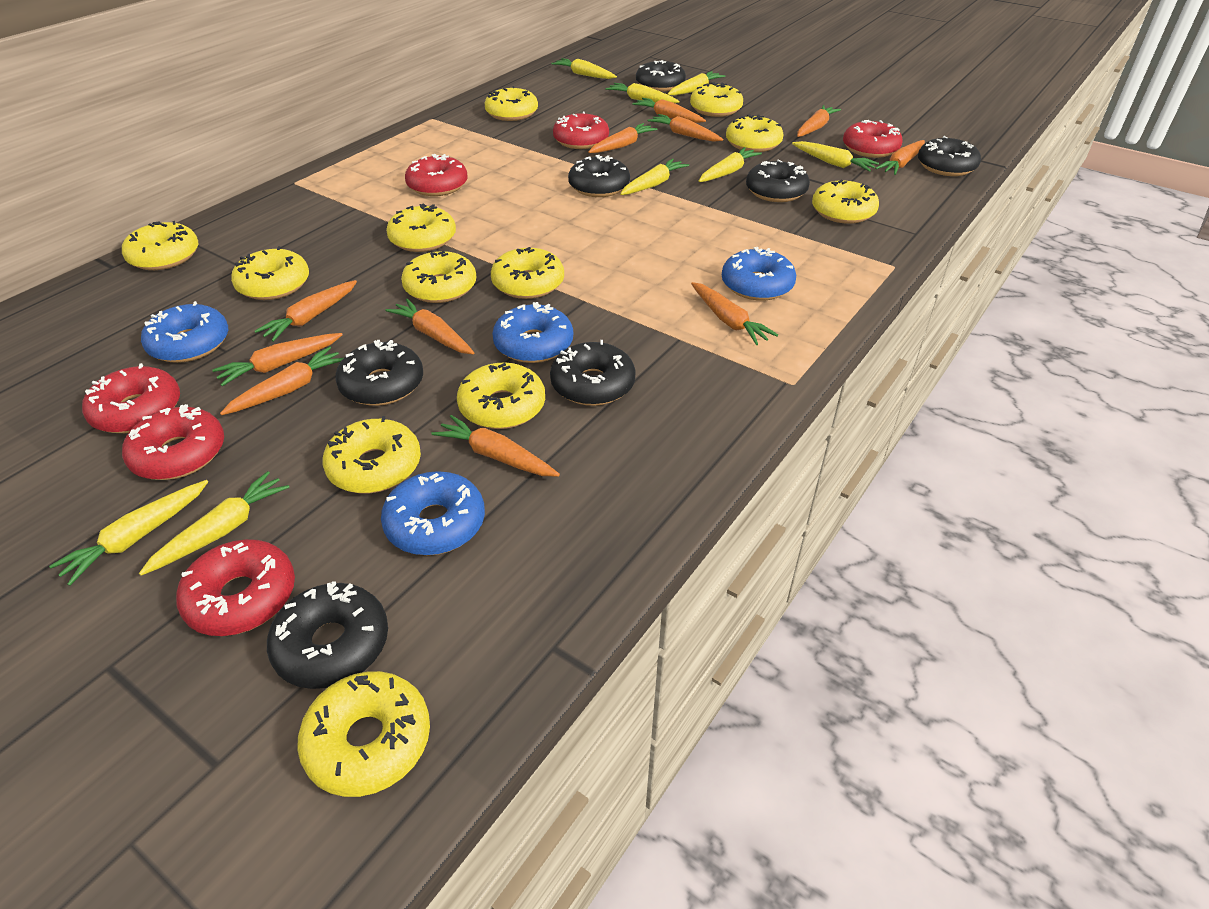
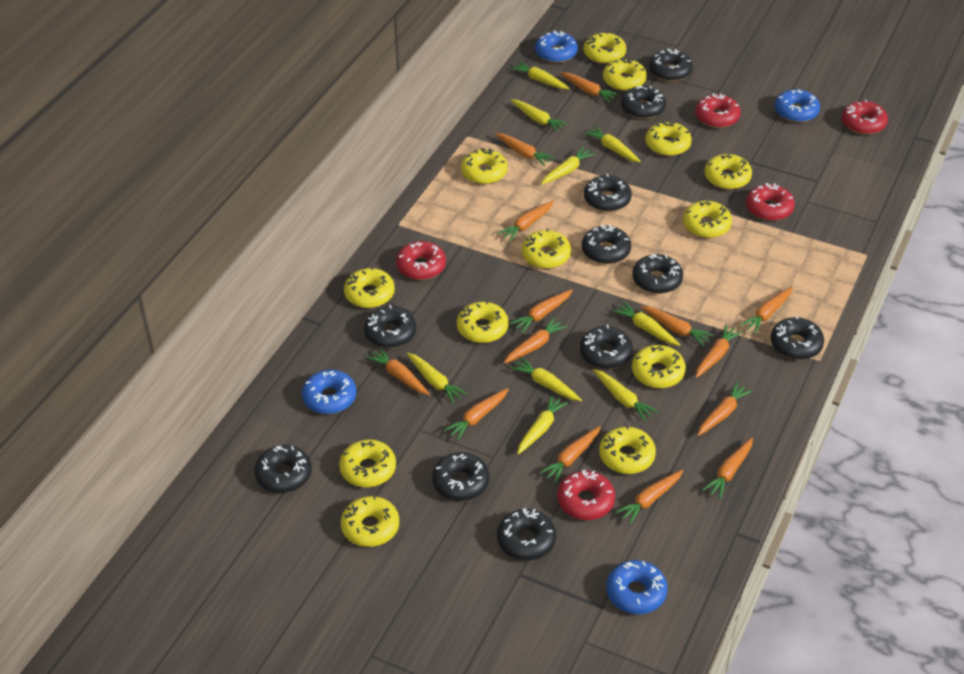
black donut: [267,581,388,689] [335,340,423,406] [550,340,636,406] [568,155,630,197] [636,60,686,92] [746,159,810,202] [918,136,981,176] = 7 -> [254,445,312,493] [364,305,416,348] [432,452,489,501] [497,508,556,560] [580,325,633,369] [582,225,631,264] [584,174,632,212] [621,86,666,119] [632,254,683,294] [649,49,693,82] [771,316,824,360] = 11
orange carrot: [212,333,343,386] [220,346,343,415] [255,280,357,342] [385,299,474,355] [431,415,560,476] [588,123,657,153] [632,98,706,123] [647,114,723,142] [691,282,778,345] [797,105,841,137] [875,140,925,175] = 11 -> [366,348,430,395] [444,388,509,441] [495,133,555,166] [498,201,554,242] [504,317,568,364] [510,289,573,333] [539,426,601,483] [561,72,619,103] [615,470,683,524] [641,306,713,346] [695,324,743,378] [697,382,753,436] [702,438,753,499] [740,287,793,334] = 14
red donut: [82,363,180,433] [122,404,224,480] [176,539,295,636] [405,154,468,196] [553,112,609,149] [843,120,903,158] = 6 -> [396,241,446,280] [557,470,615,520] [695,93,741,128] [746,183,795,221] [842,99,888,135] = 5
yellow carrot: [49,480,208,586] [139,471,290,576] [551,58,617,79] [606,83,680,103] [620,158,689,195] [668,71,725,96] [699,147,762,182] [792,141,879,172] = 8 -> [407,353,468,404] [510,61,570,89] [510,357,582,401] [511,99,568,132] [517,395,569,454] [541,147,595,184] [584,126,641,162] [593,369,658,422] [612,301,680,346] = 9
yellow donut: [122,221,199,270] [231,246,309,300] [297,671,430,797] [323,416,421,493] [386,204,456,252] [401,251,476,303] [457,362,545,429] [484,86,538,121] [491,247,564,299] [690,82,743,117] [726,114,784,152] [812,180,879,224] = 12 -> [339,440,396,487] [341,495,399,547] [344,267,395,308] [457,300,508,343] [461,148,508,184] [522,229,571,269] [583,31,626,64] [599,425,656,474] [603,58,647,91] [632,345,686,388] [645,120,692,156] [683,201,732,238] [705,154,752,190] = 13

